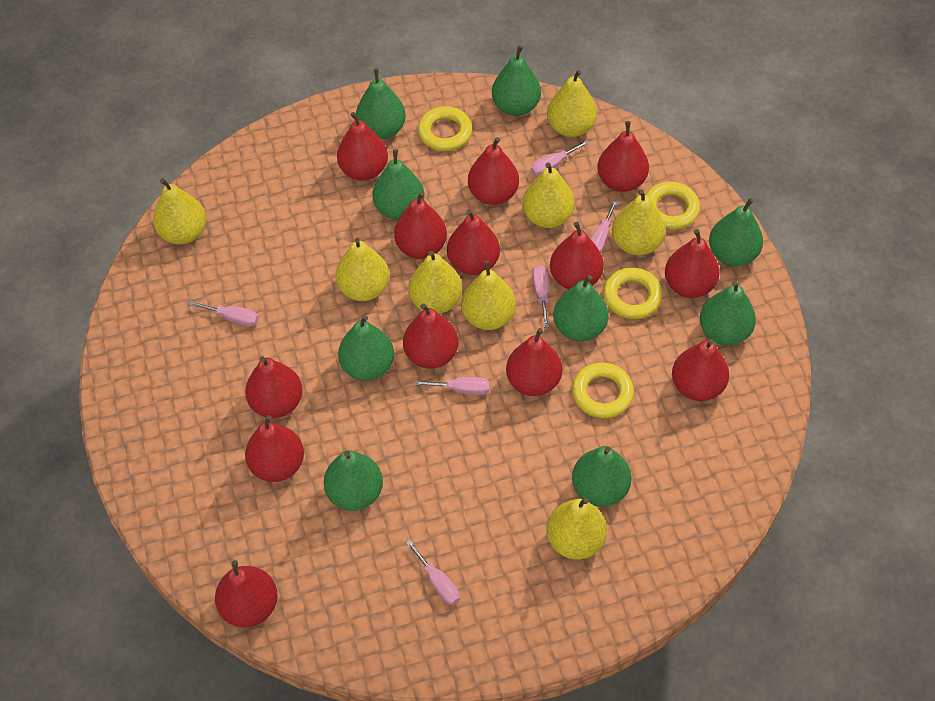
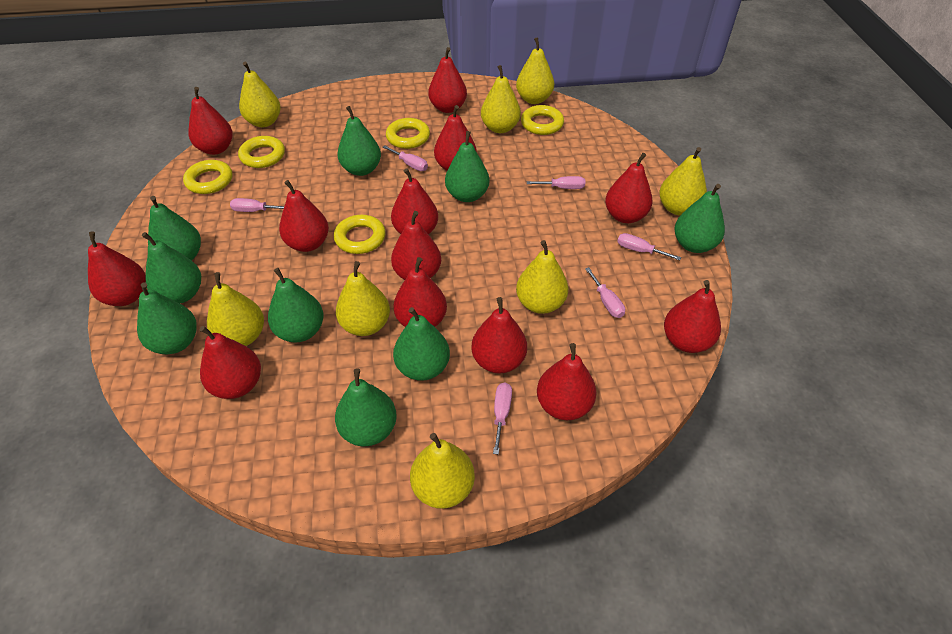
yellow ring: [418,106,472,151] [572,363,634,418] [603,267,663,319] [646,182,700,230] = 4 -> [183,160,232,194] [238,136,285,168] [334,215,386,254] [386,118,430,149] [521,105,564,135] = 5

